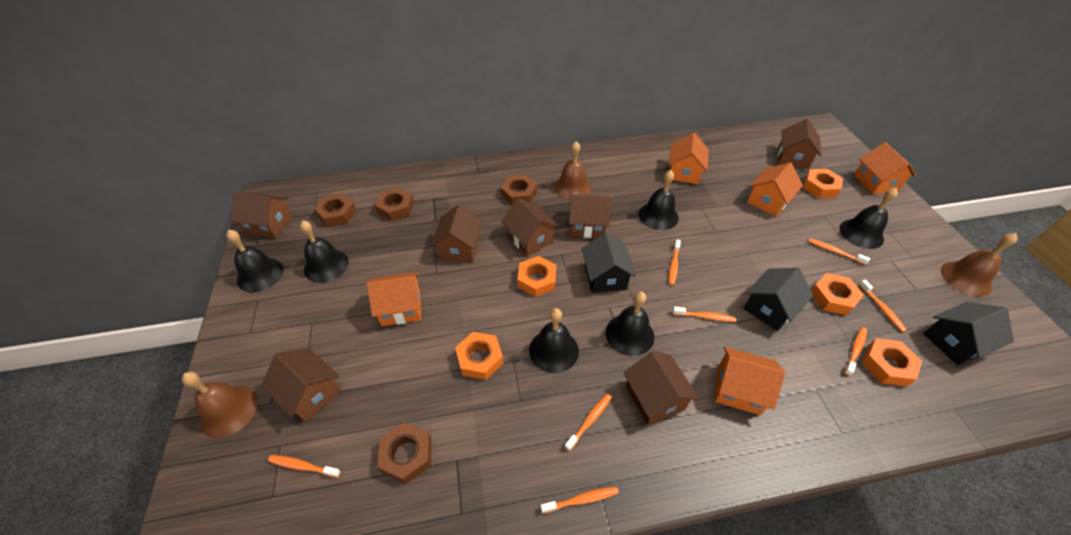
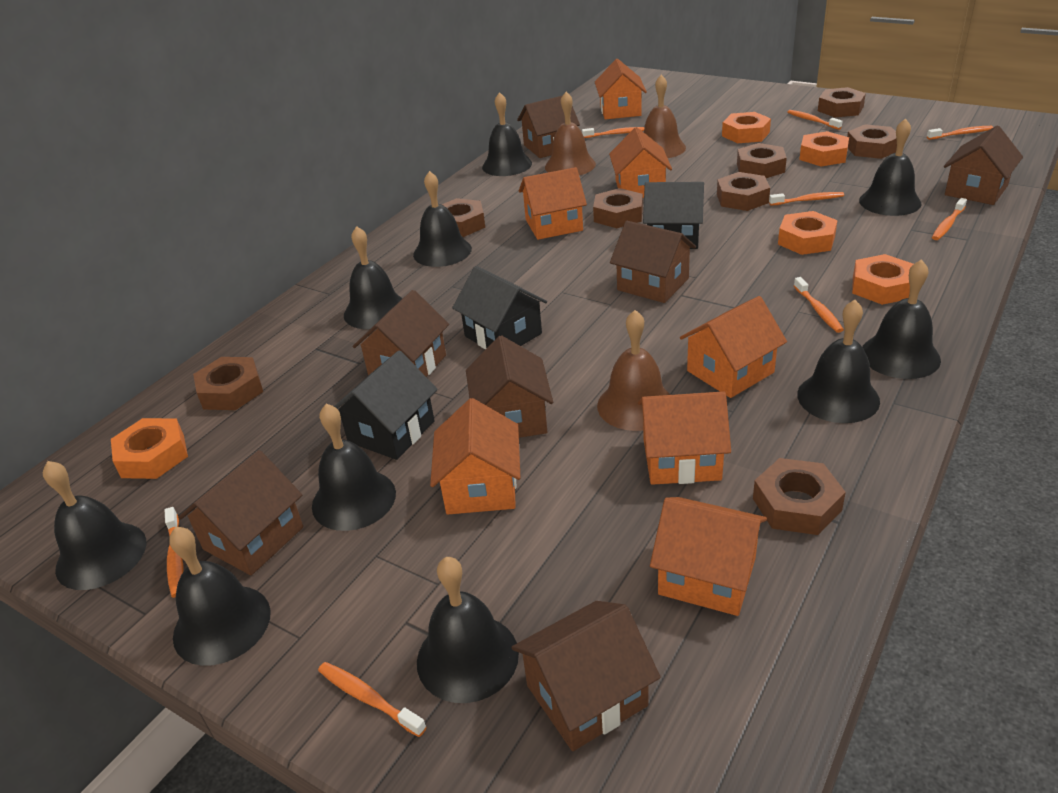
black bell: [226,230,284,292] [300,220,349,283] [529,308,579,373] [605,291,654,356] [639,170,679,230] [839,188,898,249] = 6 -> [43,461,146,590] [169,527,271,666] [312,403,396,531] [344,226,403,329] [413,171,472,267] [417,557,519,703] [482,92,532,176] [797,300,880,423] [859,118,921,216] [862,259,941,379] = 10
brown nut: [314,193,357,227] [375,187,414,221] [378,422,431,484] [501,175,537,206] = 4 -> [193,357,263,410] [442,198,485,237] [593,188,643,228] [717,172,770,211] [737,143,787,178] [753,458,846,535] [818,87,866,117] [847,124,897,159] = 8
orange house: [367,272,421,326] [668,133,709,184] [715,347,785,415] [747,163,803,216] [854,142,916,195] = 5 -> [430,398,521,515] [519,167,587,240] [595,59,647,120] [609,127,672,198] [638,391,731,485] [650,497,767,616] [680,296,787,398] = 7

